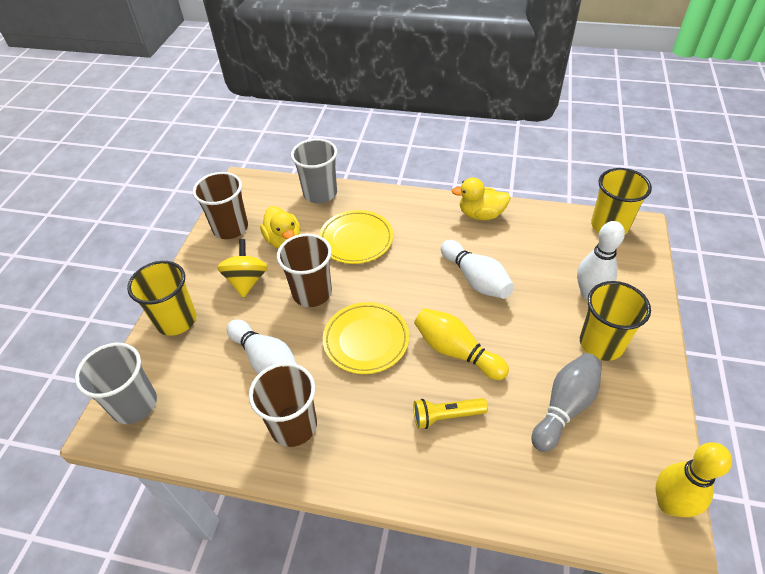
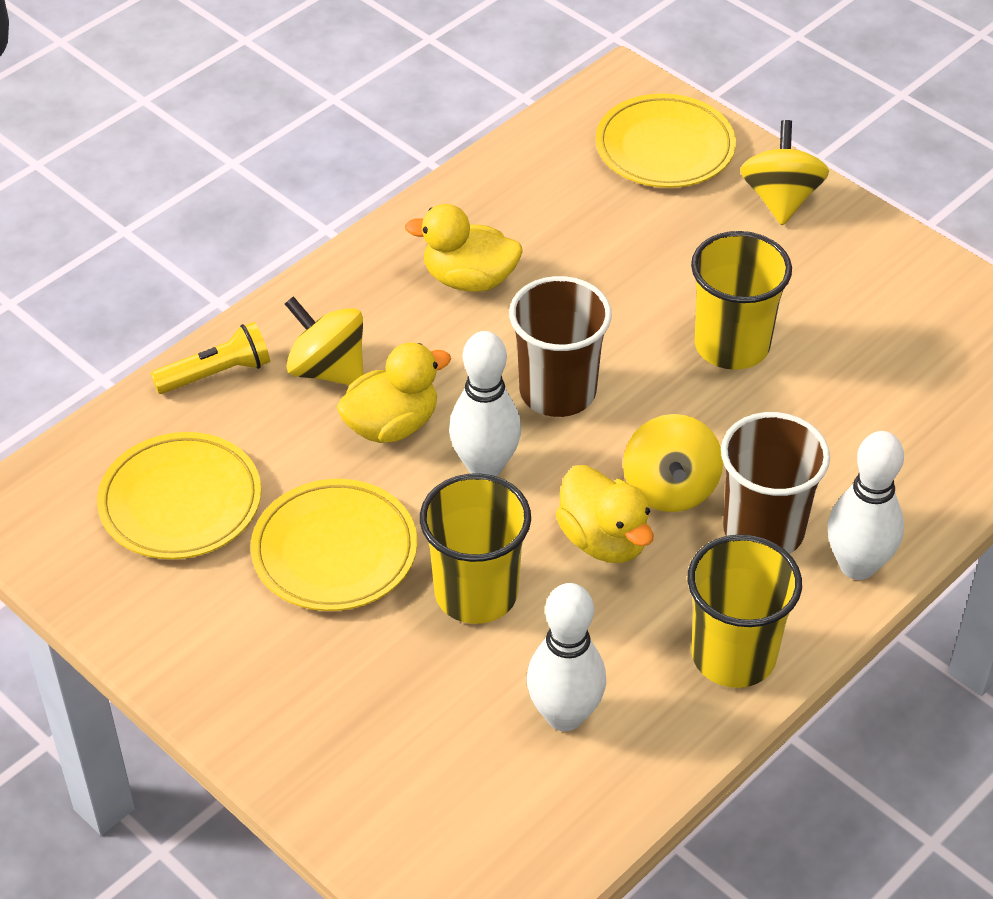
brown cup: [193,172,248,239] [249,363,317,447] [277,234,332,307] = 3 -> [509,276,612,417] [721,412,830,554] = 2
grey bowling pin: [532,353,602,452] = 1 -> none = 0
grey cup: [75,343,157,424] [291,138,337,203] = 2 -> none = 0
yellow bowling pin: [414,308,509,380] [656,442,732,517] = 2 -> none = 0
yellow duck: [260,206,301,249] [452,178,511,220] = 2 -> [337,343,451,443] [405,204,523,292] [556,465,654,563] = 3
yellow plate: [319,210,393,264] [323,302,409,374] = 2 -> [97,432,261,559] [251,479,417,611] [596,93,736,188] = 3
yellow spinning top: [217,239,268,298] = 1 -> [285,296,363,385] [623,414,723,512] [740,120,829,225] = 3

